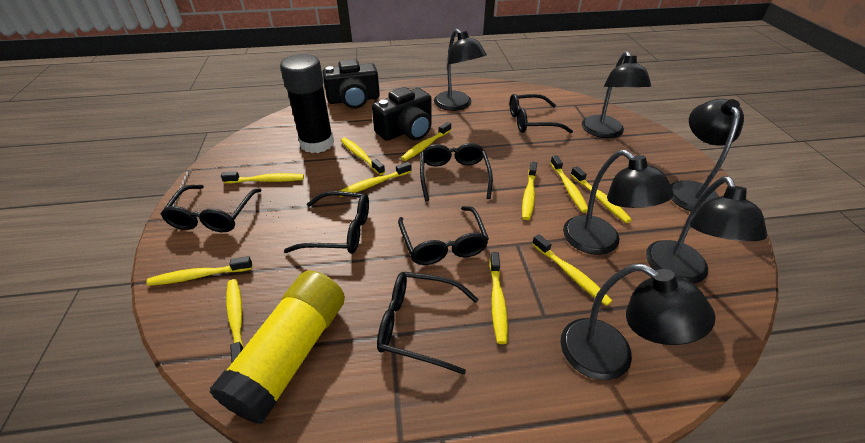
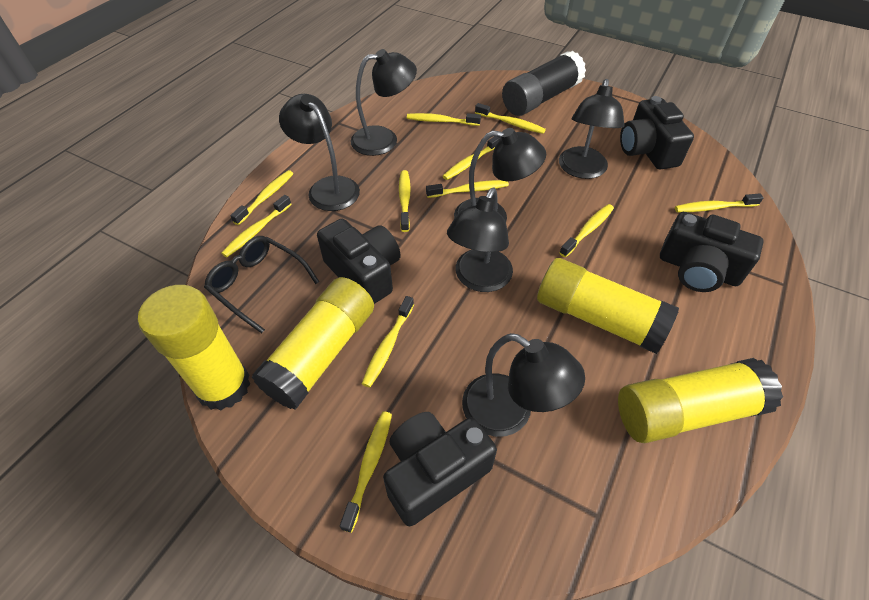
black camera: [322,59,380,109] [372,87,432,141] = 2 -> [317,219,401,304] [383,412,497,526] [620,96,694,169] [660,212,764,292] = 4
black glasses: [160,185,262,232] [284,191,369,254] [377,272,479,375] [398,206,489,265] [420,143,493,201] [510,94,573,133] = 6 -> [204,236,319,333] = 1
yellow glue stick: [210,270,345,424] = 1 -> [138,285,251,410] [252,277,374,410] [537,258,679,354] [618,358,783,443] = 4

